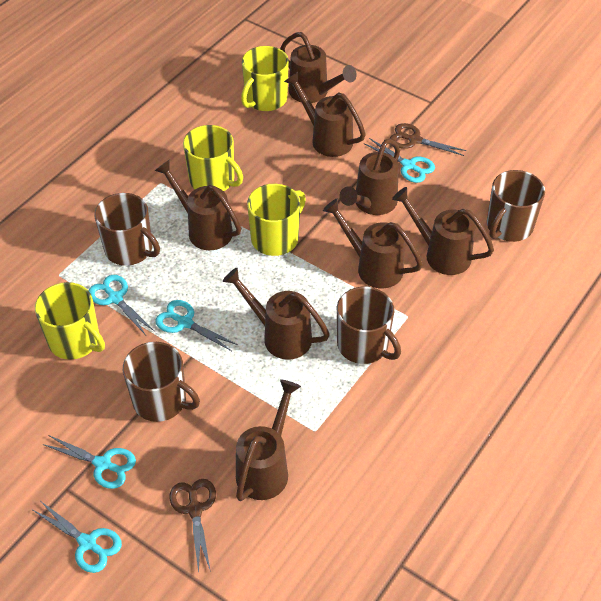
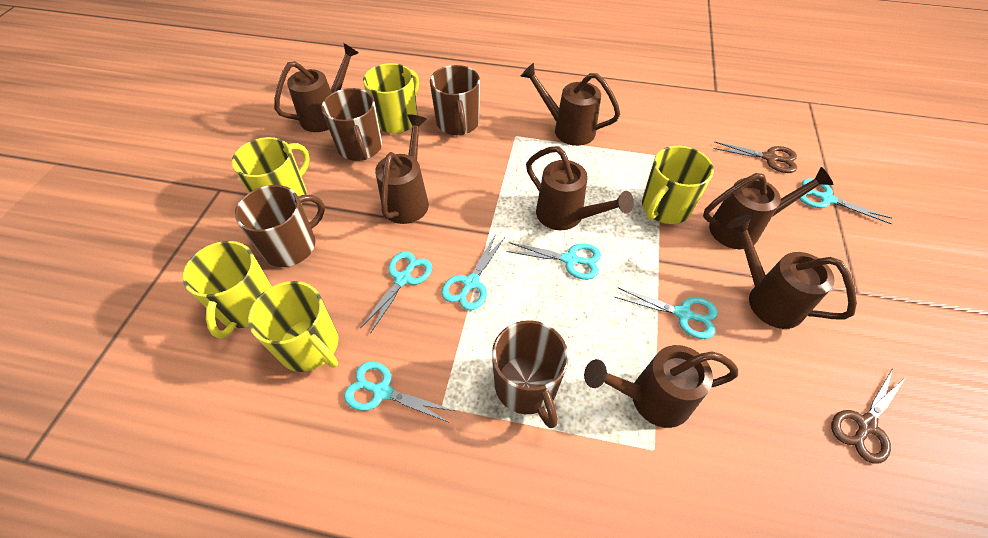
brown watering can: [155,160,241,250] [223,268,330,359] [236,379,301,501] [280,32,357,103] [284,72,366,157] [323,198,423,288] [340,139,400,215] [392,187,494,275] = 8 -> [274,43,359,132] [375,114,429,224] [520,63,620,146] [526,146,634,230] [584,345,738,428] [703,167,834,249] [727,215,857,329] = 7
turquoise scissors: [33,502,122,573] [42,435,136,489] [89,275,154,335] [155,300,238,351] [364,138,435,183] = 5 -> [344,361,454,423] [360,251,432,334] [441,234,505,310] [507,242,601,280] [615,287,718,339] [799,178,892,224] = 6
yellow mug: [35,282,105,360] [183,125,243,191] [241,46,289,111] [247,184,306,256] = 4 -> [182,241,272,339] [232,137,310,204] [248,281,339,372] [363,63,419,133] [642,146,714,224] = 5

